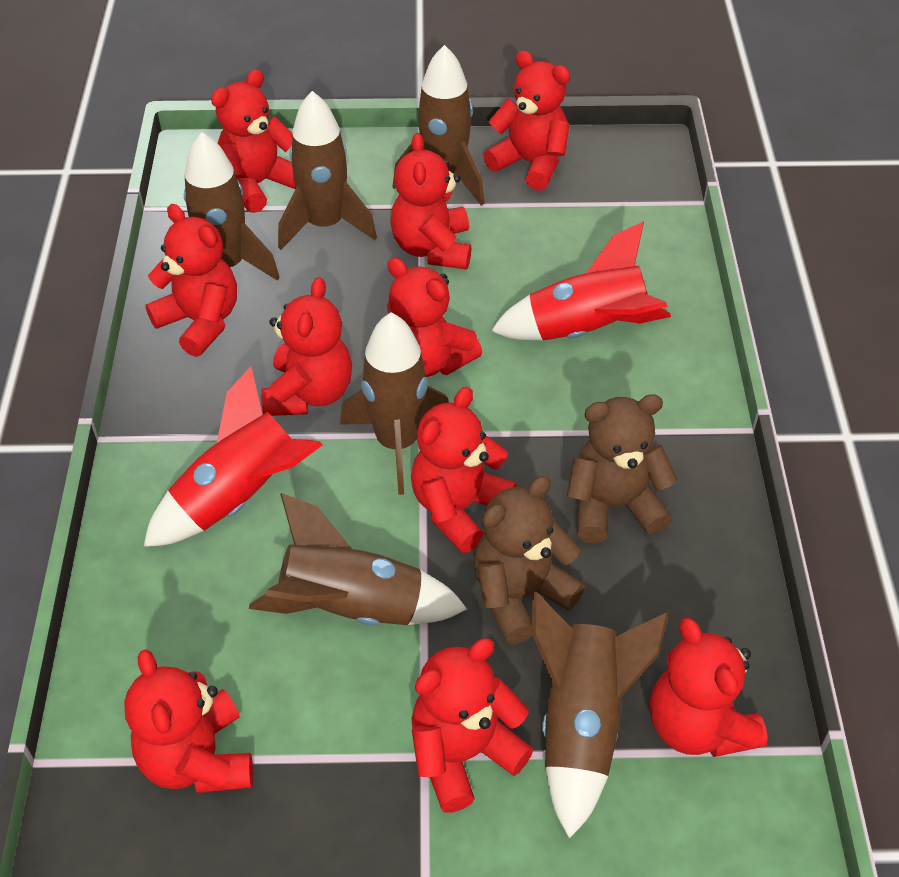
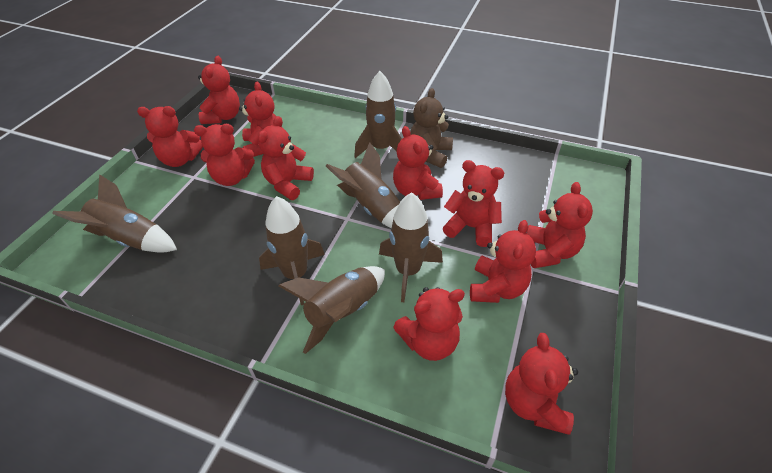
brown teddy bear: [473,476,585,644] [567,394,678,544] = 2 -> [410,88,453,168] = 1
red rocket: [143,366,322,547] [491,221,671,340] = 2 -> none = 0
red teddy bear: [124,649,253,793] [146,204,237,357] [211,70,296,213] [261,277,352,416] [387,258,482,377] [390,133,471,270] [411,387,517,553] [412,638,534,812] [483,51,570,191] [650,618,768,757] = 10 -> [137,106,203,167] [194,124,255,186] [198,56,240,124] [239,82,282,157] [258,116,314,200] [393,126,443,200] [393,287,465,361] [443,160,504,247] [470,220,536,303] [505,333,578,435] [526,182,593,268] = 11

